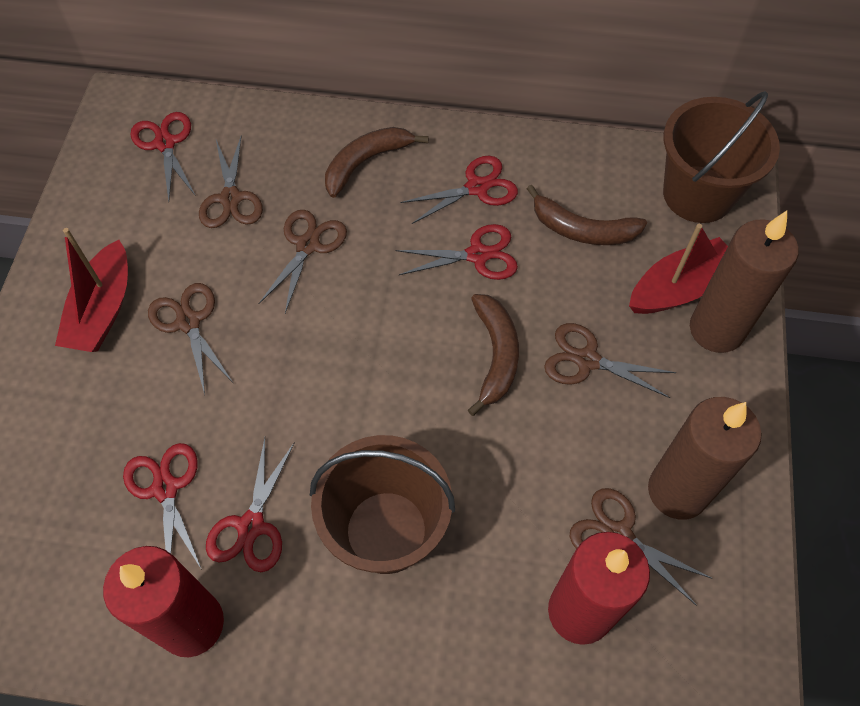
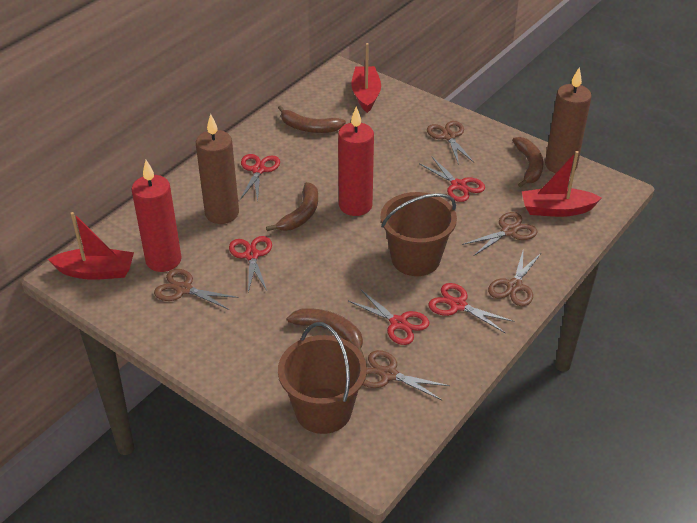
brown banana: [325,127,429,198] [468,294,519,416] [527,185,647,245] = 3 -> [266,182,318,231] [278,105,346,133] [287,308,364,356] [512,137,544,188] = 4
red boat: [55,228,128,352] [629,224,728,314] = 2 -> [48,212,134,280] [351,43,381,113] [522,151,602,217] = 3

